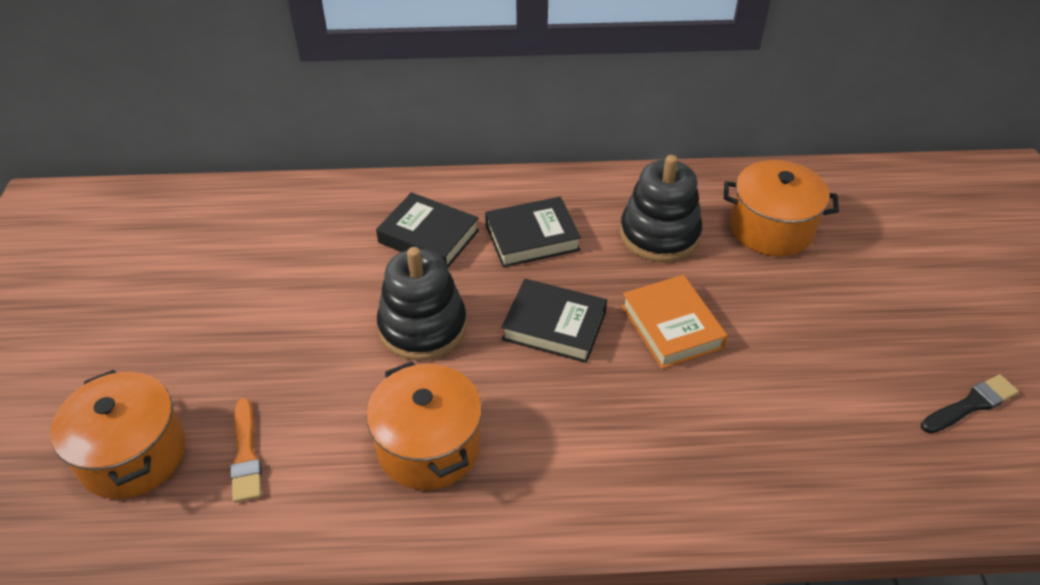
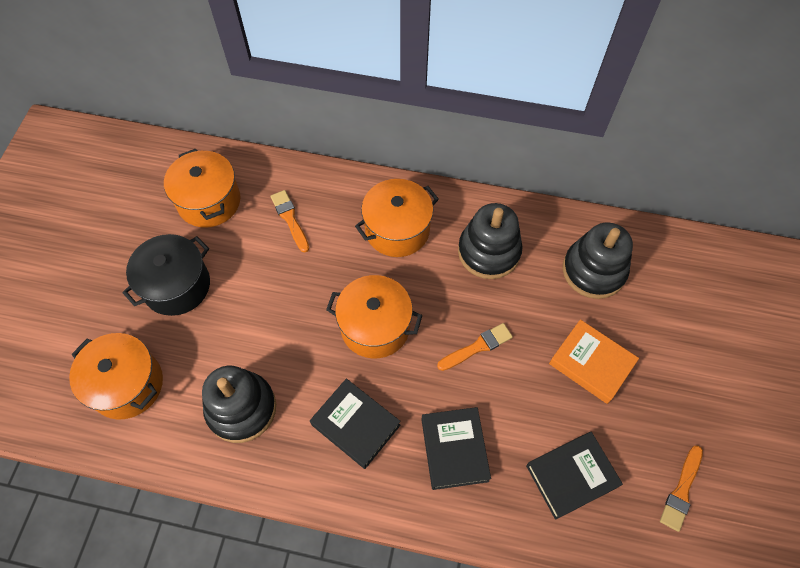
black brush: [921,374,1019,433] = 1 -> none = 0
black pot: none = 0 -> [122,234,210,316] = 1
black stacking toy: [377,247,467,361] [620,155,702,262] = 2 -> [202,366,276,443] [458,203,522,279] [563,222,633,299] = 3
orange brush: [230,398,262,503] = 1 -> [270,190,309,252] [437,323,513,371] [660,445,703,532] = 3
orange pot: [50,370,185,499] [366,361,482,490] [724,160,839,256] = 3 -> [69,333,163,420] [164,149,240,228] [326,275,422,358] [355,179,439,257] = 4

